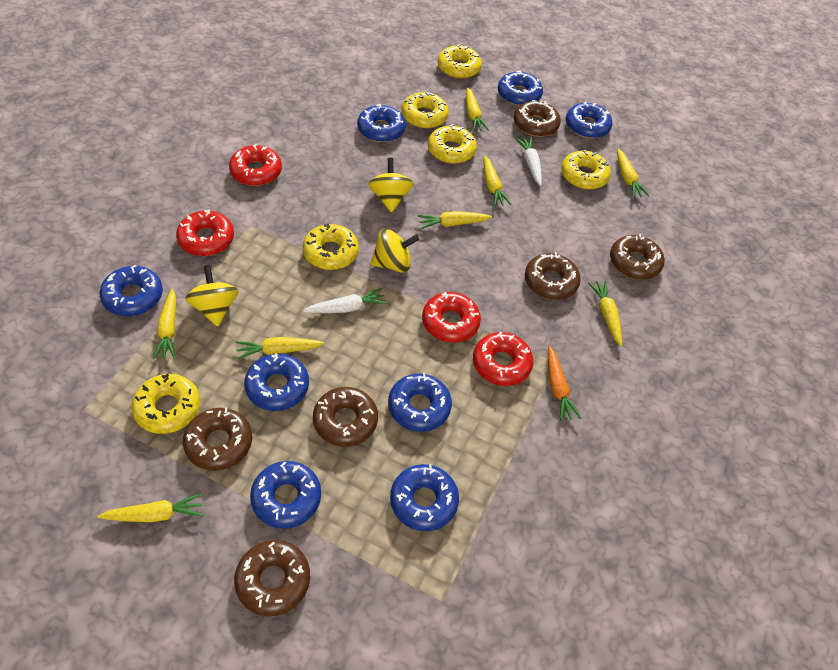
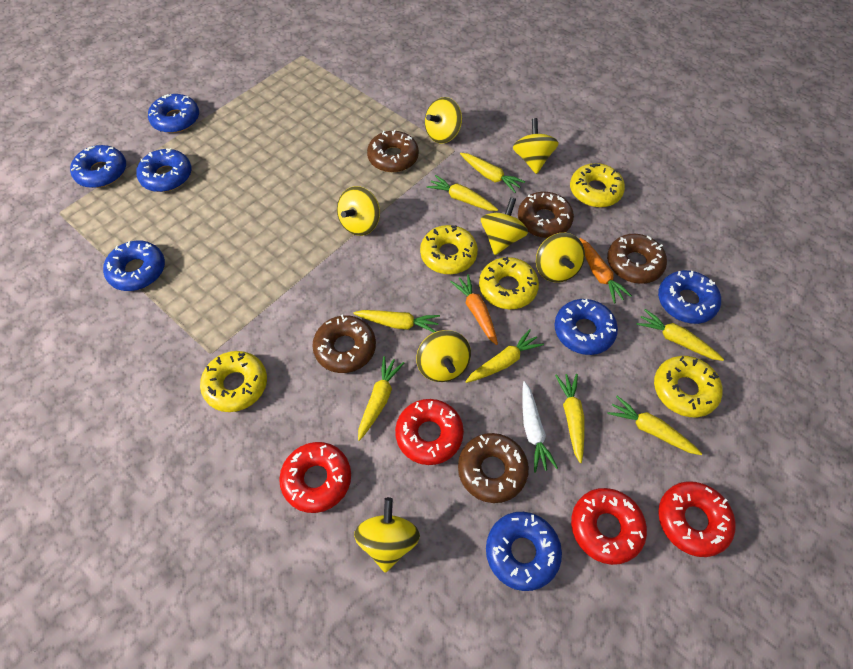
blue donut: [100,265,163,316] [244,353,309,411] [250,461,321,529] [357,104,406,142] [388,373,452,432] [390,464,459,531] [498,70,543,106] [566,101,613,139] = 8 -> [70,145,126,188] [103,240,165,291] [136,148,192,192] [148,94,199,133] [486,512,562,591] [554,299,618,355] [658,270,721,324] = 7
brown donut: [183,408,252,471] [234,540,310,617] [313,387,378,447] [514,100,561,137] [525,252,581,300] [610,234,665,280] = 6 -> [312,314,376,373] [367,130,419,172] [458,433,529,503] [518,192,574,238] [607,234,667,284] = 5
orange carrot: [548,346,581,421] = 1 -> [450,274,498,345] [579,238,632,303] = 2
white carrot: [303,288,387,313] [516,137,542,186] = 2 -> [522,381,558,473] = 1
yellow donut: [131,374,200,434] [303,223,359,270] [401,92,449,129] [428,124,477,164] [437,44,482,79] [561,149,611,189] = 6 -> [200,351,267,412] [420,225,478,274] [479,257,539,309] [570,163,625,207] [654,356,723,417] = 5
yellow spinning top: [185,265,239,327] [368,158,414,213] [370,229,419,273] = 3 -> [337,186,380,236] [354,497,420,573] [416,330,471,382] [425,97,462,144] [481,197,528,255] [513,118,559,174] [536,233,585,283] = 7

